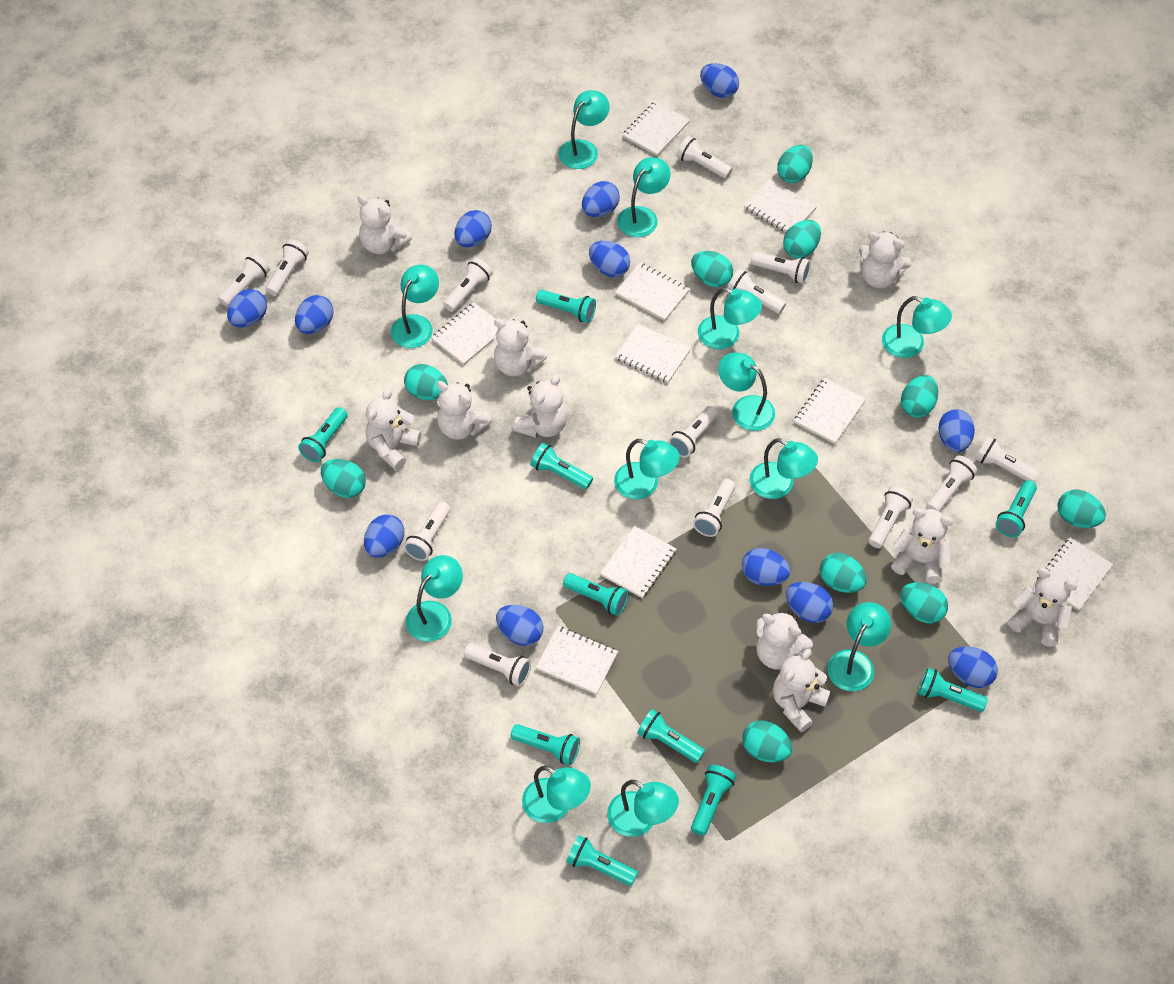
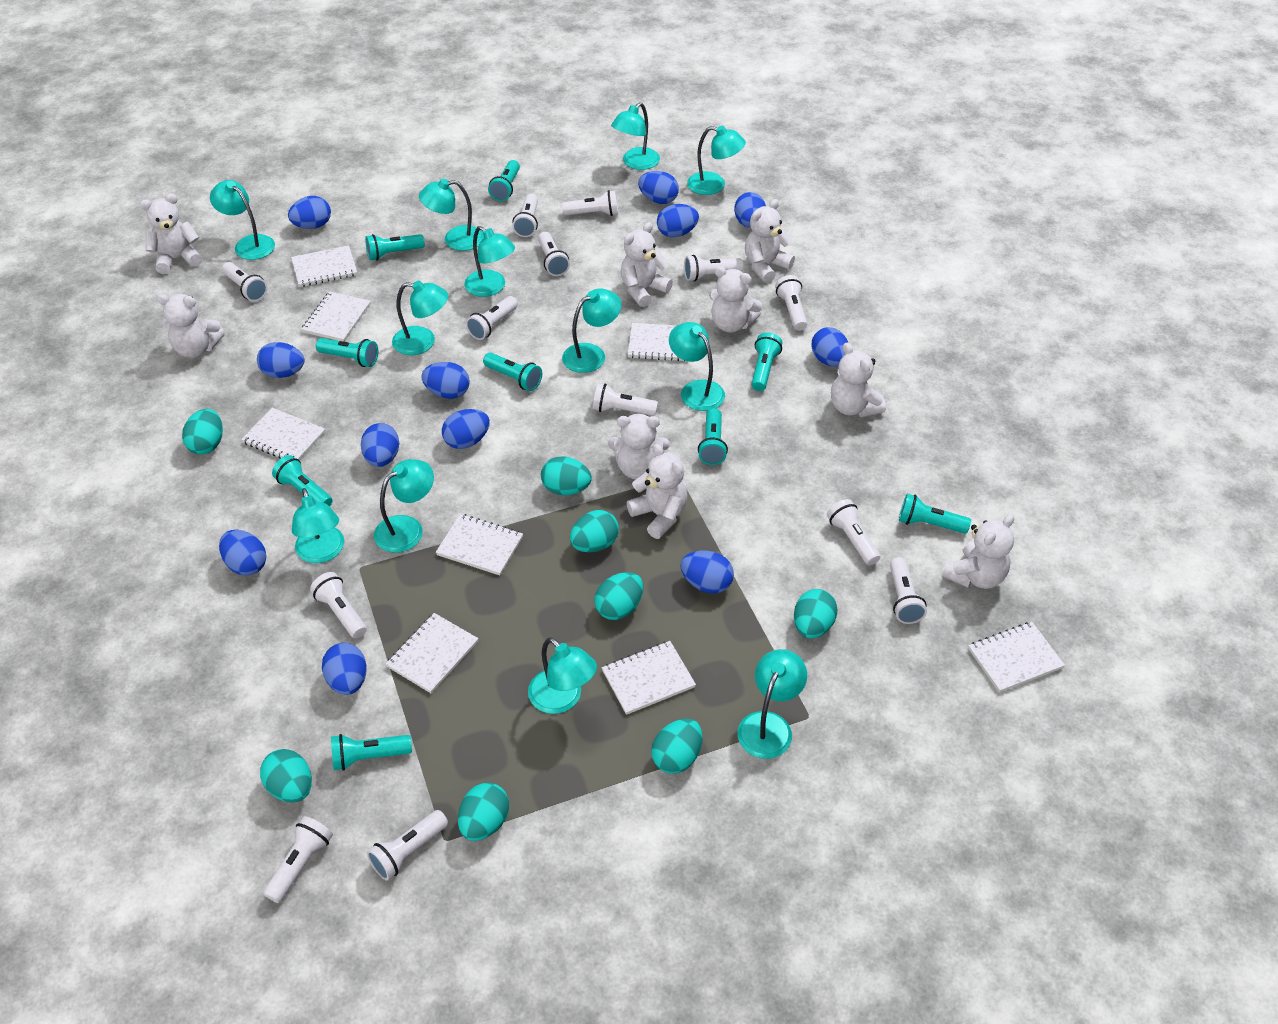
turquoise egg: [321,459,366,498] [404,364,448,400] [691,251,733,287] [742,720,792,762] [777,145,813,183] [783,220,821,258] [820,553,867,593] [900,582,948,623] [901,375,938,418] [1058,489,1106,528] = 10 -> [182,409,223,454] [260,749,312,803] [458,783,509,841] [541,456,592,495] [570,510,619,552] [595,572,643,620] [651,719,703,774] [794,589,837,638] = 8
turquoise flashlight: [298,407,348,462] [510,724,580,765] [531,443,593,489] [536,290,596,323] [563,573,629,616] [566,835,638,886] [637,709,705,763] [691,764,736,836] [918,668,988,712] [996,480,1037,537] = 10 -> [272,455,333,507] [316,338,378,367] [331,734,412,771] [365,234,425,260] [483,353,542,391] [488,160,520,201] [698,408,728,465] [751,332,782,391] [899,494,971,534] = 9
white notebook: [431,302,498,365] [536,626,618,695] [600,526,677,598] [615,263,690,321] [615,324,691,383] [623,101,690,156] [744,179,817,232] [794,378,866,444] [1037,538,1113,611] = 9 -> [241,408,325,460] [291,245,357,287] [301,291,371,342] [386,613,479,693] [436,514,523,575] [602,641,696,715] [628,323,685,362] [968,622,1065,693] = 8
white teddy bear: [358,195,412,254] [366,389,421,470] [437,381,492,440] [493,318,547,376] [513,375,567,438] [756,611,813,670] [773,649,831,732] [859,232,911,288] [891,508,953,584] [1008,568,1077,647] = 10 -> [140,193,202,274] [156,294,225,358] [608,414,669,480] [621,222,673,307] [627,444,687,539] [709,266,762,333] [745,199,795,283] [831,342,886,417] [942,514,1014,589] = 9

